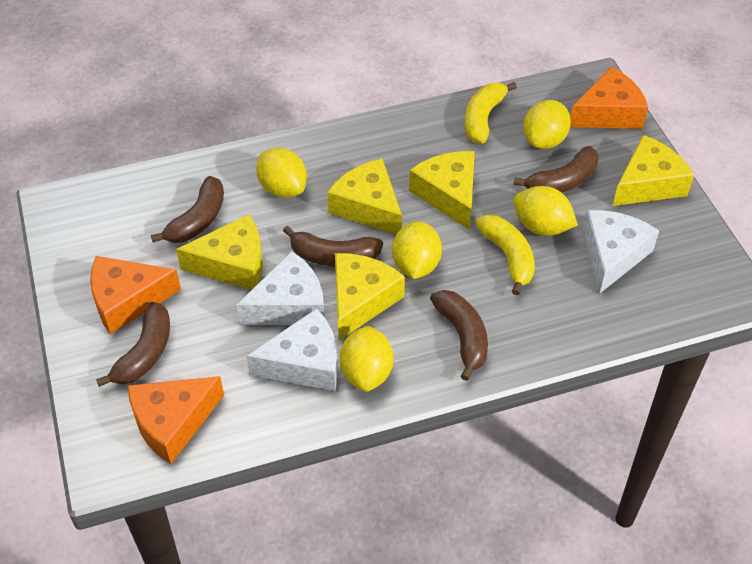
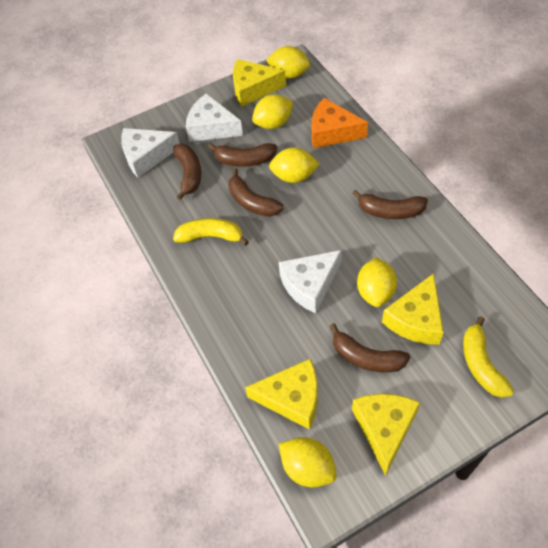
orange cheese: [90,256,181,335] [128,376,224,464] [570,67,648,129] = 3 -> [312,98,368,148] = 1
yellow cheese: [176,214,263,290] [327,159,402,234] [335,253,405,340] [409,151,475,230] [613,135,694,206] = 5 -> [233,59,286,107] [245,359,317,430] [352,394,420,476] [382,273,444,345] = 4

